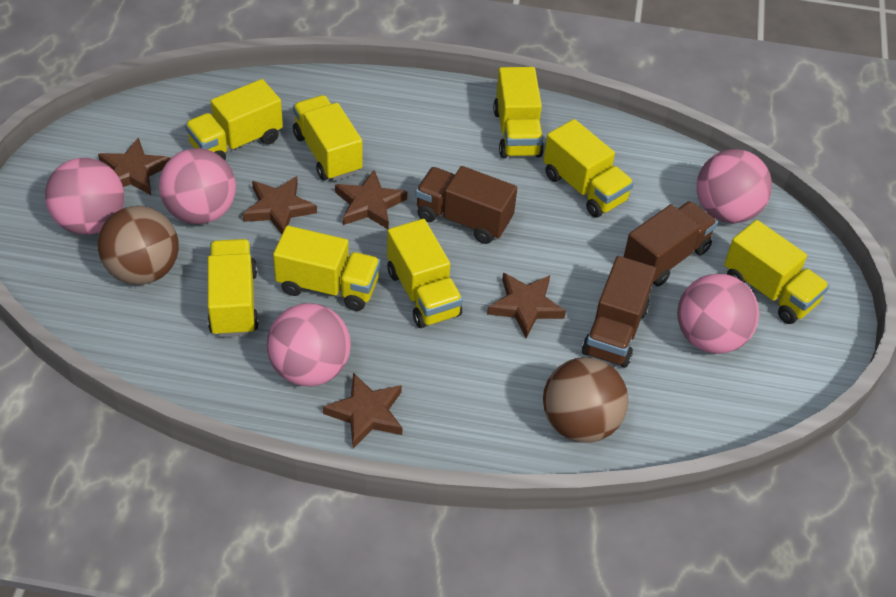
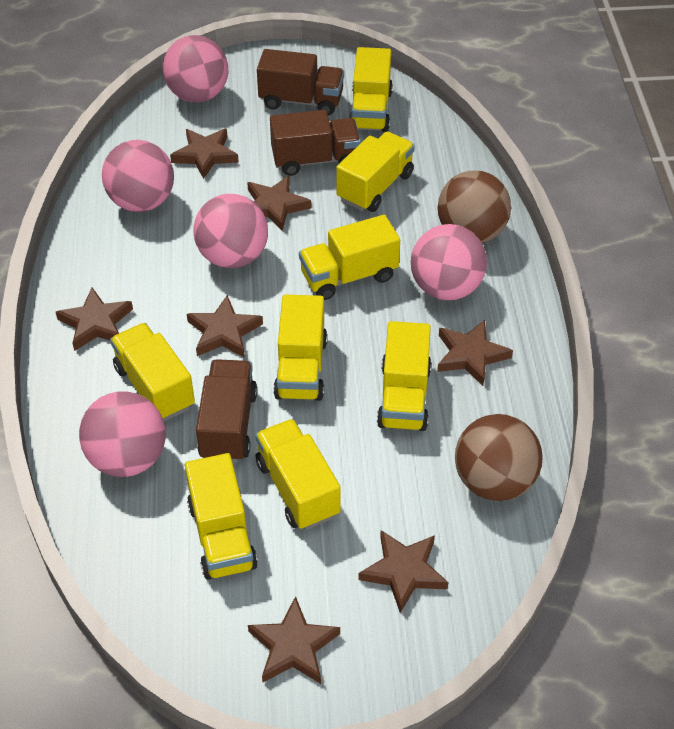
brown star: [98,137,171,195] [243,176,317,234] [323,373,402,448] [335,170,407,229] [487,273,566,338] = 5 -> [56,288,133,351] [170,129,239,179] [187,295,263,358] [247,176,311,231] [248,596,340,684] [358,530,449,613] [437,320,513,386] = 7

